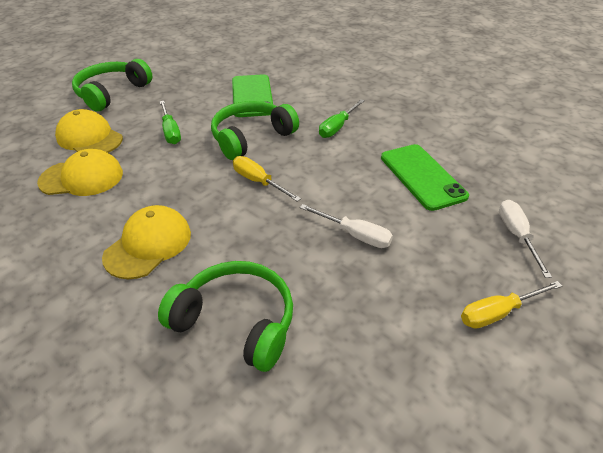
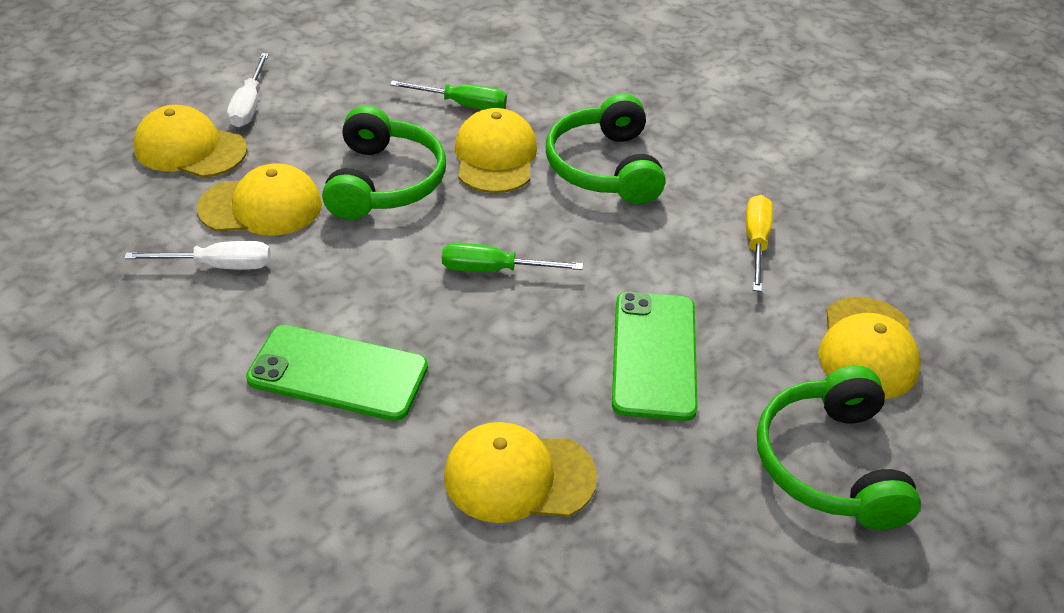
yellow cap: [37,149,123,196] [55,109,123,153] [102,205,191,279] = 3 -> [133,105,247,178] [197,163,322,236] [444,422,597,523] [455,108,537,193] [818,297,921,399] = 5
yellow screwdriver: [233,156,301,202] [461,281,562,329] = 2 -> [746,195,773,292] = 1

